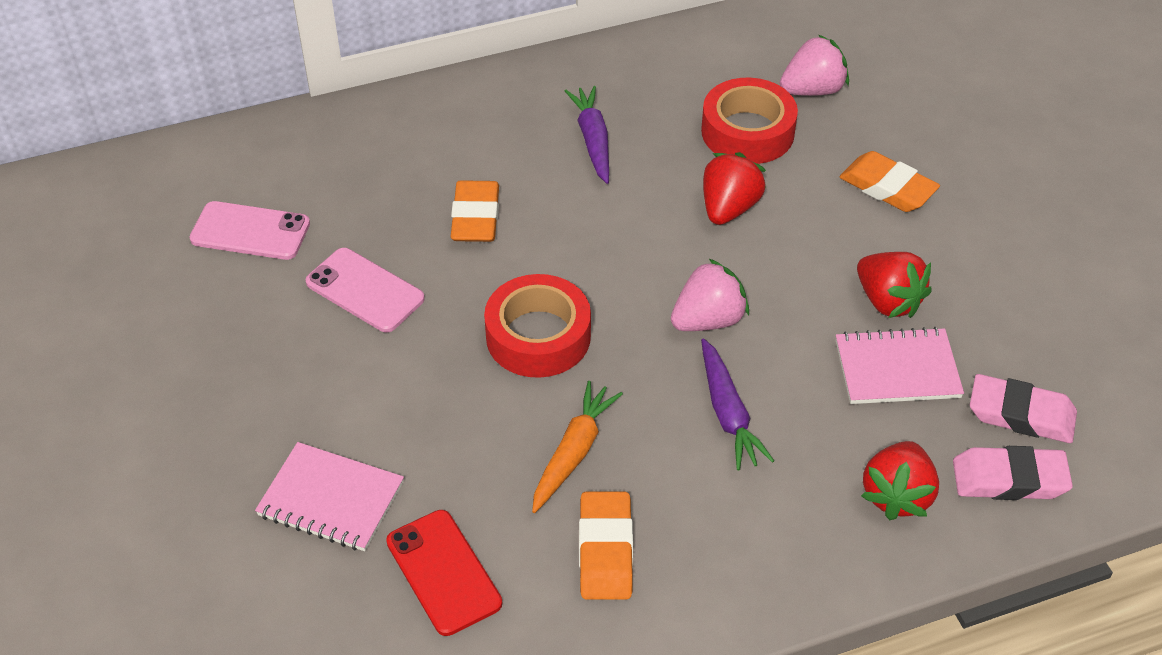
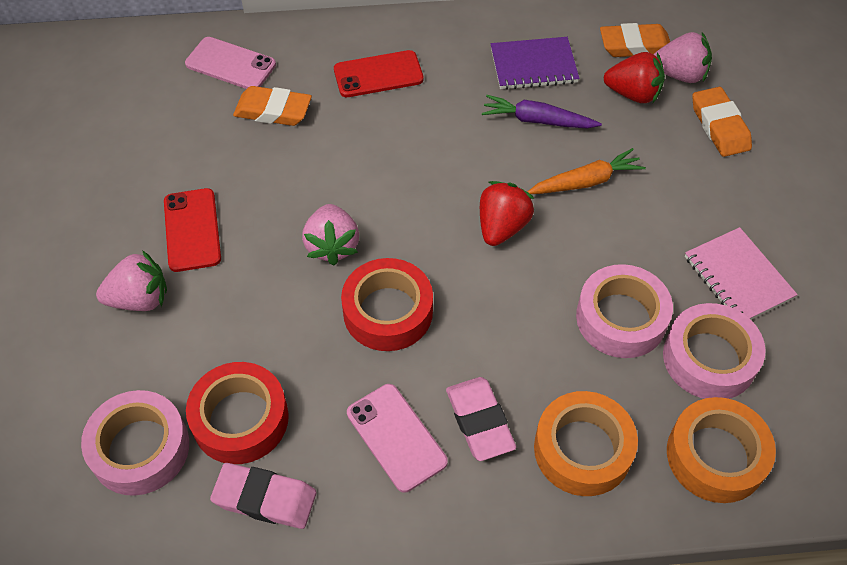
orange tape: none = 0 -> [534,391,638,496] [667,397,776,503] = 2
pink notebook: [255,442,404,551] [836,327,964,404] = 2 -> [685,227,798,319] = 1
pink strawberry: [671,259,749,331] [780,34,849,96] = 2 -> [96,250,167,311] [302,204,359,265] [654,32,712,83] = 3
pink tape: none = 0 -> [81,390,189,496] [576,264,673,358] [663,303,766,399] = 3
purple carrot: [565,86,609,184] [701,338,774,470] = 2 -> [482,95,602,128] = 1
purple notebook: none = 0 -> [491,37,580,90] = 1
red phone: [386,510,502,636] = 1 -> [164,188,221,272] [334,50,424,97] = 2
red strawberry: [703,152,766,225] [857,252,932,318] [861,441,939,520] = 3 -> [480,181,534,246] [604,52,665,103] = 2

